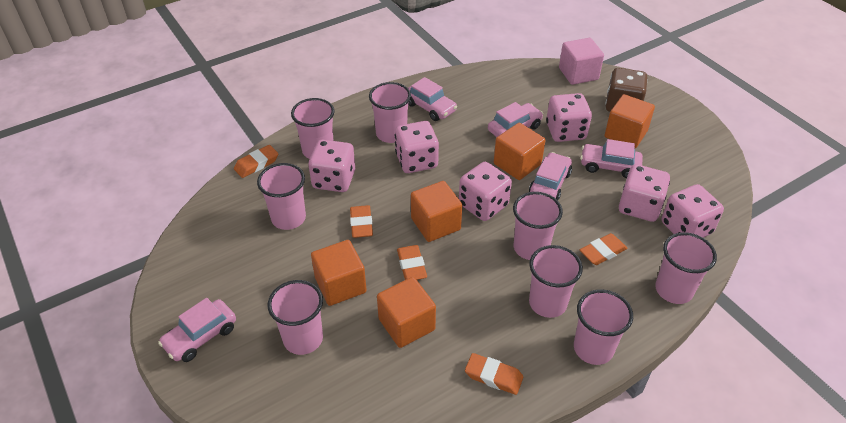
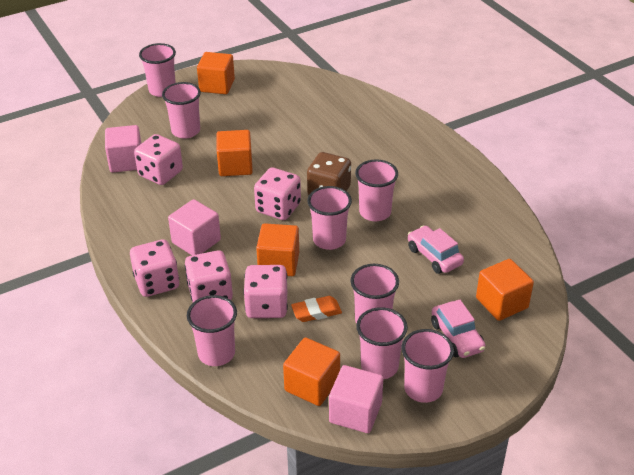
orange eraser: [234,145,278,178] [350,205,373,238] [397,245,427,280] [465,353,523,395] [580,233,627,265] = 5 -> [291,296,342,322] = 1
pink car: [158,298,236,362] [408,77,457,121] [488,102,543,137] [529,152,572,200] [580,139,643,178] = 5 -> [408,225,464,274] [431,300,486,358] = 2
pink cube: [559,38,604,85] = 1 -> [105,125,141,173] [168,199,221,255] [329,365,383,433] = 3
pink dice: [308,140,355,192] [395,121,439,173] [459,162,512,221] [546,93,592,142] [619,164,670,222] [662,184,724,238] = 6 -> [130,239,179,297] [134,134,183,185] [185,250,233,302] [243,265,288,318] [254,168,301,220] = 5

